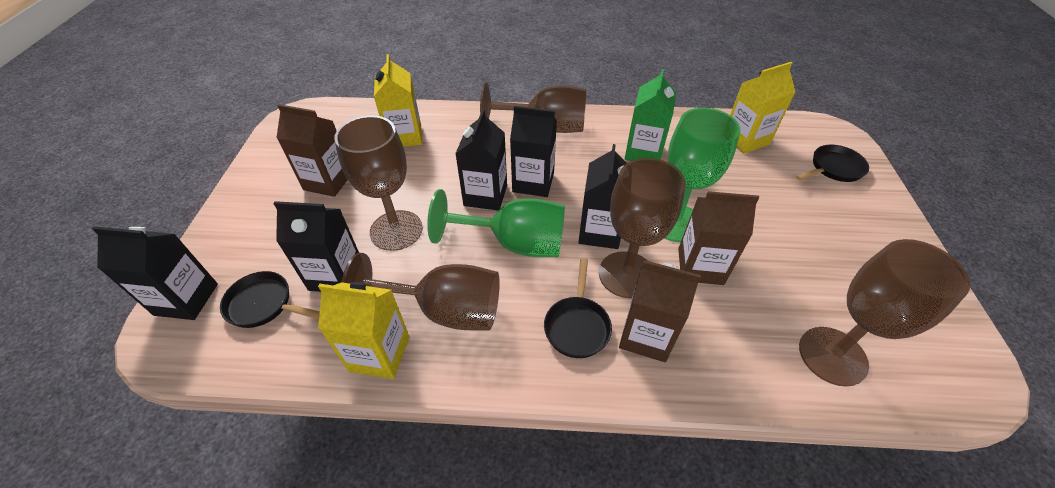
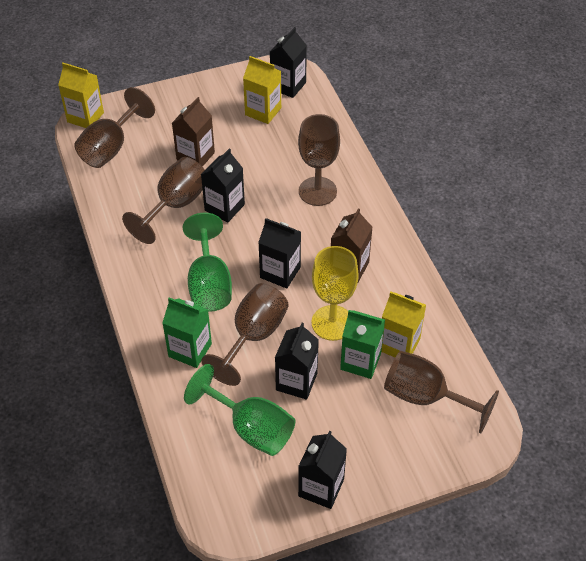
black pan: [220,271,320,328] [544,258,612,358] [796,145,869,182] = 3 -> none = 0
brown carton: [276,104,348,197] [619,260,701,362] [678,191,759,285] = 3 -> [172,97,215,167] [331,208,372,284] = 2
green carton: [625,69,676,161] = 1 -> [162,297,212,368] [340,310,385,379] = 2
yellow goblet: none = 0 -> [312,246,359,341] = 1

